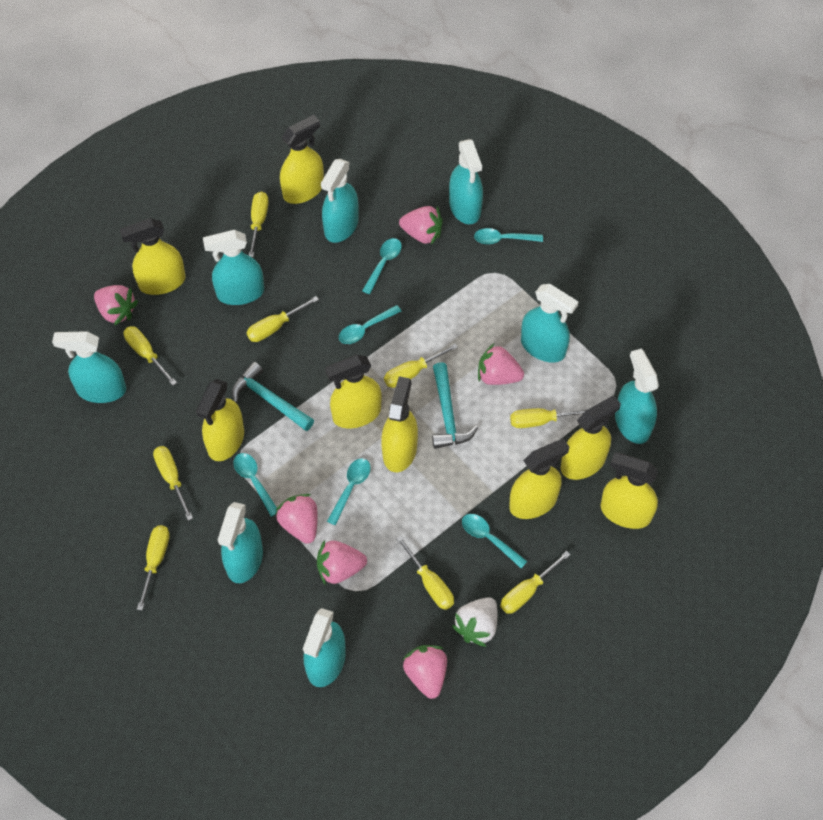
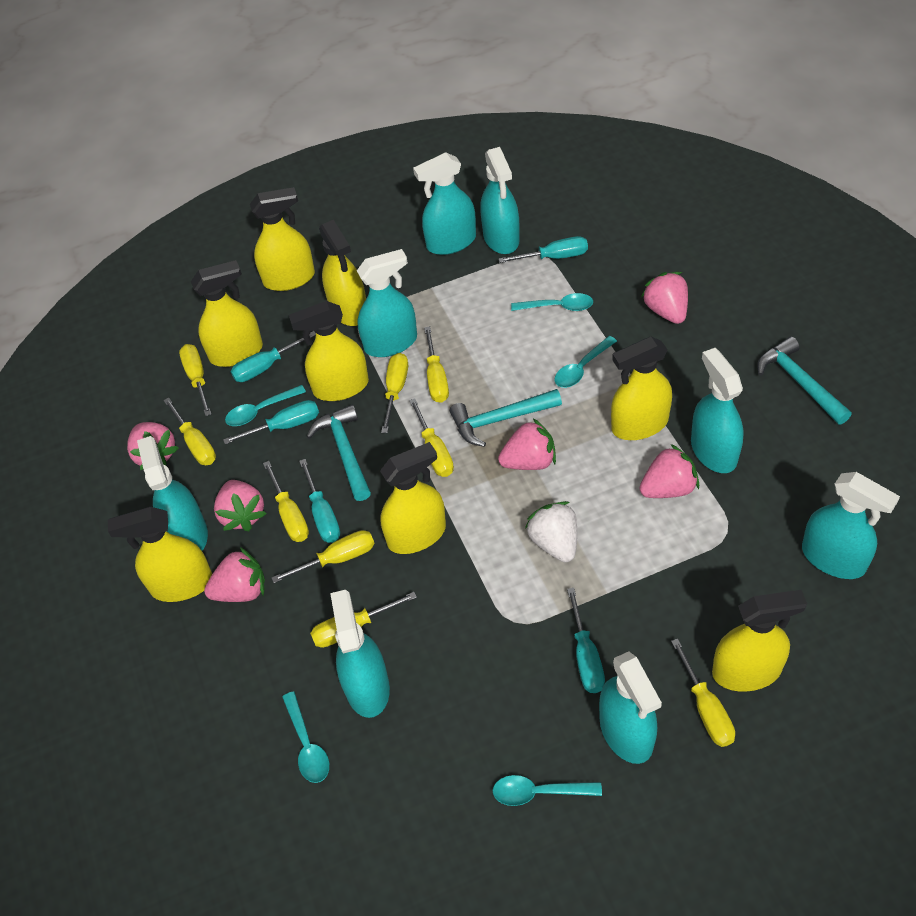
turquoise hammer: [232,362,314,431] [432,362,478,449] = 2 -> [307,405,371,501] [450,389,562,447] [757,337,852,425] = 3
turquoise screwdriver: none = 0 -> [223,400,319,444] [230,331,316,382] [299,459,340,543] [499,236,588,263] [567,588,605,693] = 5
turquoise spoon: [234,453,277,517] [327,458,371,525] [339,305,402,344] [362,238,402,294] [462,514,528,568] [474,228,543,244] = 6 -> [225,385,306,426] [282,692,329,783] [493,775,602,806] [511,293,593,311] [554,336,617,388] = 5

